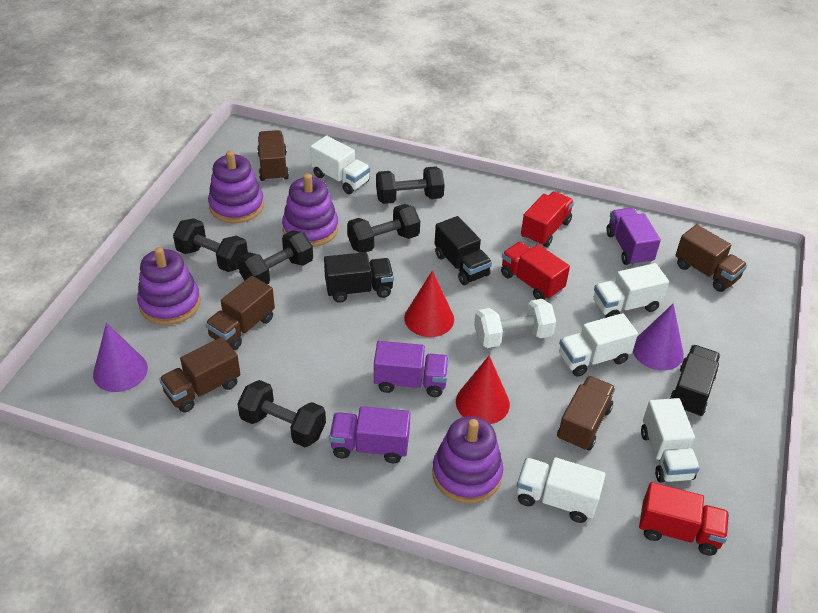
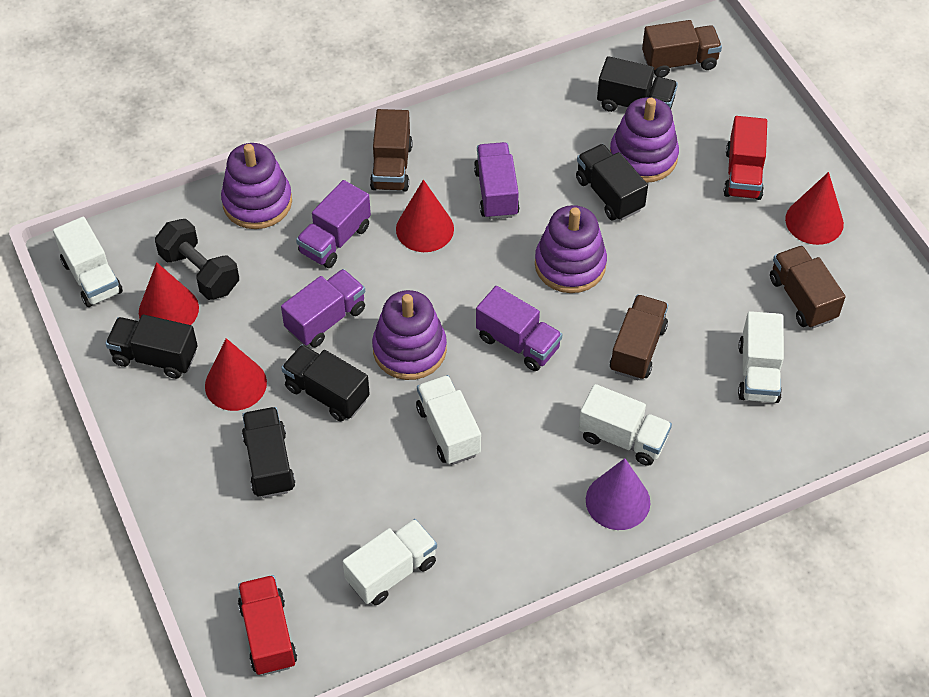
black dumbbell: [173,218,248,272] [237,380,326,447] [238,230,313,284] [347,204,420,253] [376,166,445,204] = 5 -> [155,219,239,300] = 1
black truck: [324,252,394,303] [434,216,492,285] [669,345,720,417] = 3 -> [105,315,198,379] [242,407,295,498] [281,345,370,421] [576,144,648,220] [597,56,678,112] = 5
brown truck: [159,337,240,413] [205,276,275,350] [257,130,289,182] [557,376,616,451] [675,224,747,292] = 5 -> [370,109,413,191] [610,295,668,380] [642,20,722,77] [770,245,846,328] = 4
purple cone: [93,323,148,392] [633,303,684,371] = 2 -> [586,458,650,530] = 1
purple truck: [329,406,410,463] [374,341,449,397] [606,208,661,266] = 3 -> [281,269,365,347] [296,180,371,268] [474,142,520,219] [476,286,562,371] = 4
red cone: [404,270,454,337] [456,356,510,424] = 2 -> [139,262,199,325] [205,338,267,411] [396,180,454,252] [785,172,844,245] = 4
red truck: [501,242,570,300] [521,191,574,247] [639,482,729,556] = 3 -> [238,575,297,675] [724,116,767,200] = 2
white dumbbell: [474,299,556,348] = 1 -> none = 0

